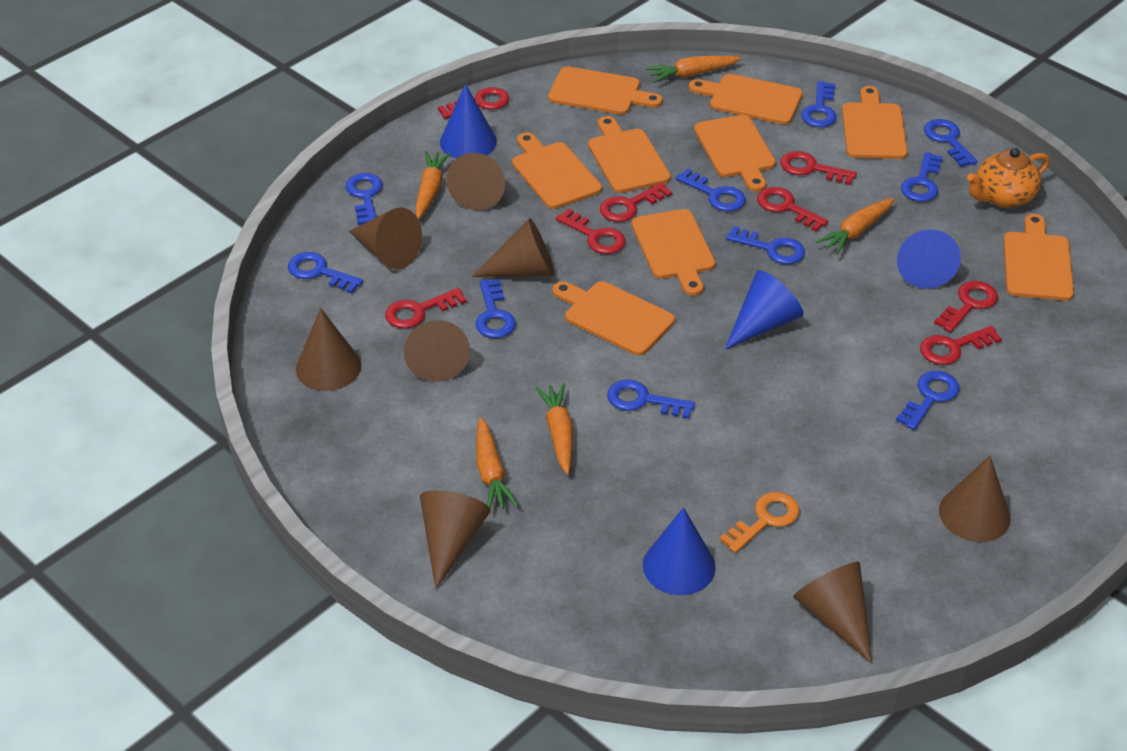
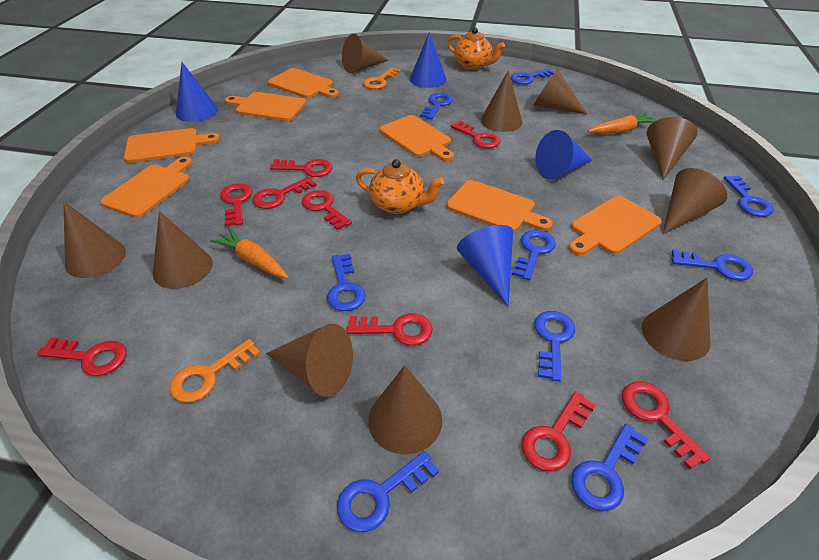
blue key: [288,252,363,293] [345,173,383,225] [475,279,516,338] [607,379,695,419] [676,168,746,212] [726,226,805,264] [801,81,837,127] [896,371,960,430] [901,152,943,202] [924,119,978,167] = 10 -> [327,254,366,311] [337,451,439,532] [420,93,453,119] [510,68,554,85] [512,230,556,280] [534,311,575,382] [571,424,648,511] [672,250,753,281] [724,176,774,217] = 9
brown cone: [296,308,361,391] [349,207,422,269] [404,320,470,382] [420,490,491,589] [446,153,505,210] [471,218,554,277] [793,562,872,664] [939,455,1011,542] = 8 -> [63,201,126,278] [153,211,213,289] [266,323,353,397] [342,34,388,73] [368,365,442,455] [481,71,522,132] [533,69,587,114] [642,278,710,361] [647,117,697,180] [663,168,727,234] = 10
orange carrot: [415,151,451,220] [476,417,519,509] [535,383,573,475] [646,56,742,83] [816,198,894,255] = 5 -> [210,228,289,279] [588,113,657,134] = 2
orange cutting board: [512,133,602,209] [548,66,663,115] [552,281,675,356] [588,116,671,193] [631,209,715,296] [689,74,803,125] [694,115,776,192] [842,86,908,159] [1003,214,1074,301] = 9 -> [100,157,193,218] [124,128,220,163] [225,92,306,121] [268,68,339,98] [380,115,454,161] [446,180,553,232] [569,196,662,255] = 7
orange key: [719,492,800,553] = 1 -> [170,339,261,403] [363,67,401,89] = 2
orange teapot: [967,148,1050,208] = 1 -> [356,159,444,214] [447,27,505,70] = 2
red key: [385,288,467,329] [438,87,509,119] [556,209,626,254] [600,182,672,222] [757,187,828,232] [780,151,857,185] [920,326,1002,365] [934,281,998,332] = 8 -> [37,337,127,376] [220,183,252,226] [253,176,317,209] [270,159,332,177] [301,190,352,230] [347,313,433,346] [451,121,501,148] [521,391,596,472] [622,382,710,469] = 9

